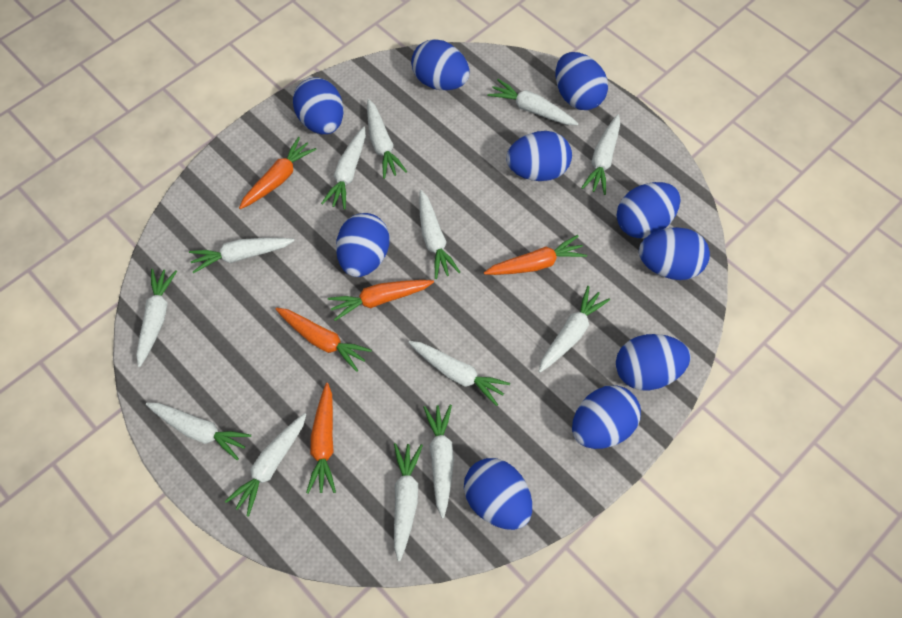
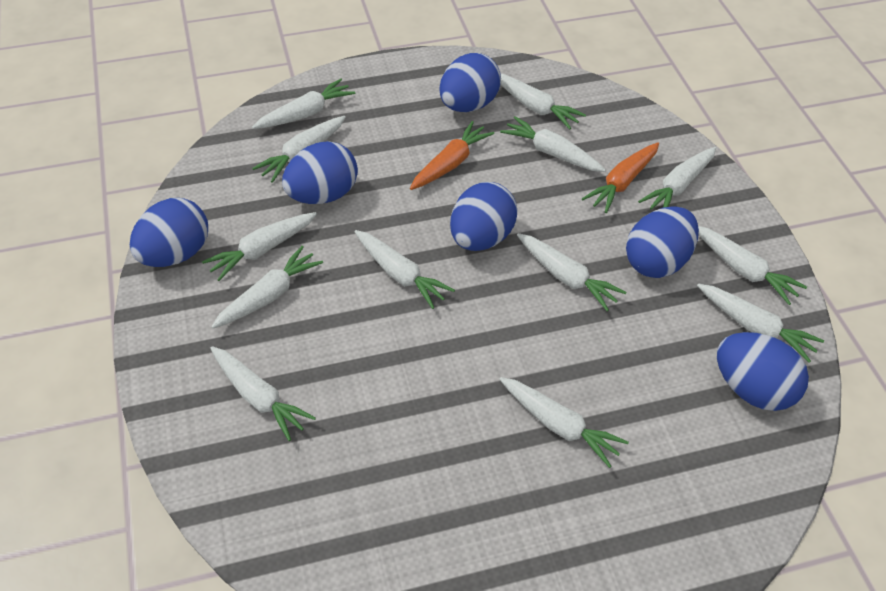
blue egg: [293,78,343,134] [336,213,389,277] [411,39,470,90] [464,458,532,530] [506,131,572,181] [556,52,608,110] [572,385,641,449] [616,334,691,390] [617,182,681,238] [639,227,710,280] = 10 -> [130,198,208,267] [282,141,358,204] [439,53,501,112] [450,182,517,251] [626,206,699,278] [717,332,809,411] = 6
orange carrot: [239,137,317,209] [276,307,372,372] [306,383,336,494] [328,280,434,321] [484,235,587,275] = 5 -> [410,121,494,190] [582,142,659,213] = 2

